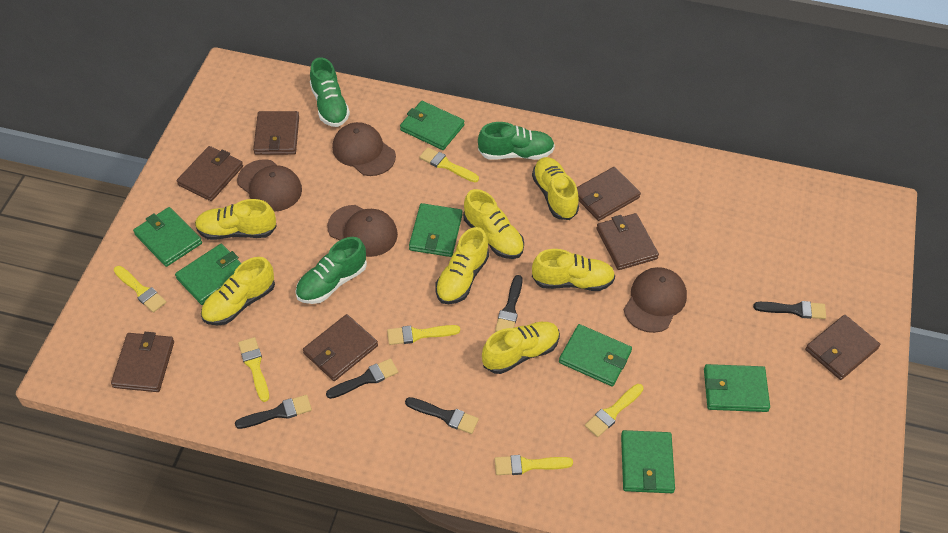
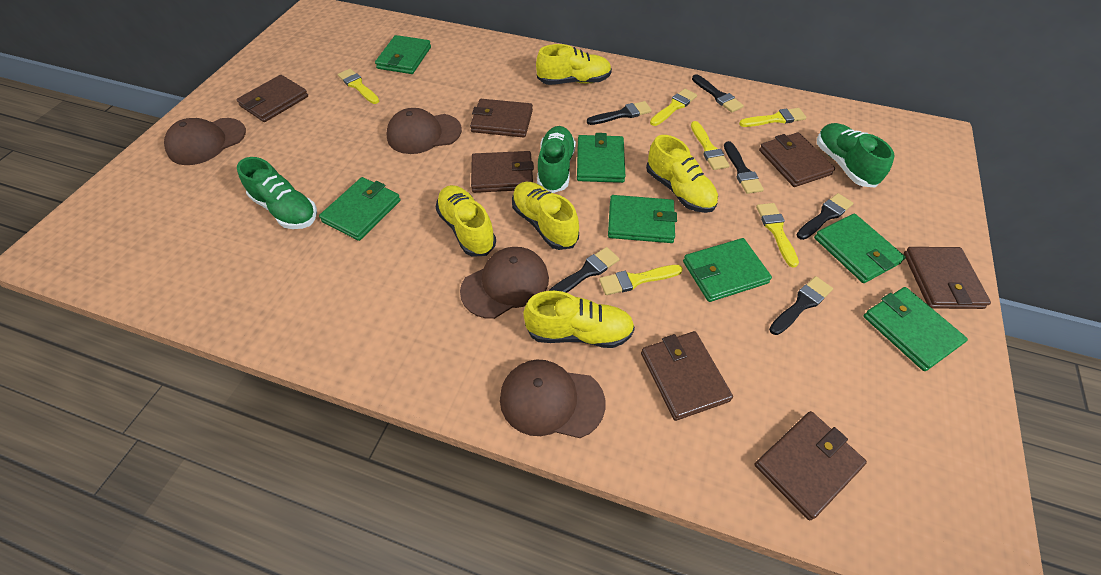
black brush: [235,395,312,429] [326,359,398,399] [405,397,479,434] [495,275,523,332] [753,301,826,319] = 5 -> [549,247,620,293] [587,101,652,125] [692,74,744,112] [724,141,764,194] [769,276,833,335] [797,193,853,240] = 6
yellow shoe: [195,199,277,240] [201,257,275,326] [435,227,489,304] [463,189,524,259] [482,322,560,374] [532,157,579,220] [532,249,615,291] = 7 -> [435,185,496,257] [512,182,579,250] [523,291,635,348] [536,44,612,85] [646,135,718,213] = 5

